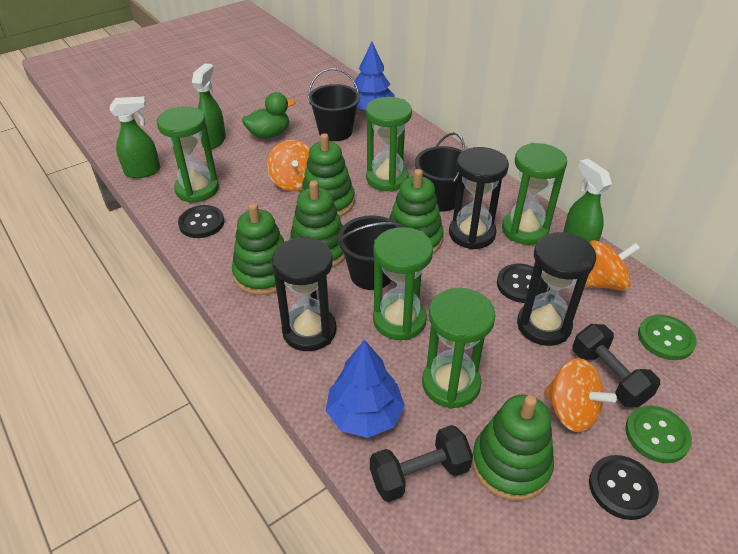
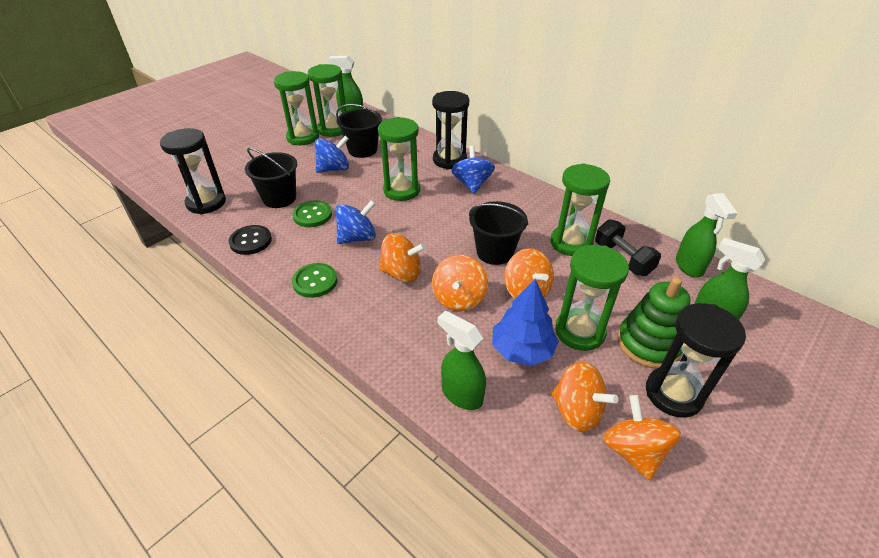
black button: [178,205,224,238] [497,264,548,303] [589,455,659,520] = 3 -> [229,225,272,255] = 1
black dumbbell: [370,425,473,502] [573,324,660,407] = 2 -> [595,219,661,276] = 1
blue spinning top: none = 0 -> [315,136,349,173] [335,200,376,244] [451,146,495,194] = 3
blue tree: [326,340,405,438] [354,42,394,110] = 2 -> [492,279,559,366] = 1
green duck: [242,92,295,139] = 1 -> none = 0
green spray bottle: [110,96,160,178] [192,63,226,149] [563,159,612,242] = 3 -> [328,56,363,112] [438,311,486,410] [676,193,738,277] [694,238,765,320] = 4
green stacking toy: [232,203,286,295] [289,180,345,268] [301,133,355,217] [389,169,443,253] [472,395,554,501] = 5 -> [617,277,690,369] = 1
orange spinning top: [267,140,310,191] [544,358,617,432] [585,240,640,291] = 3 -> [379,233,426,283] [432,255,488,311] [504,248,554,299] [551,361,618,432] [603,395,681,480] = 5

